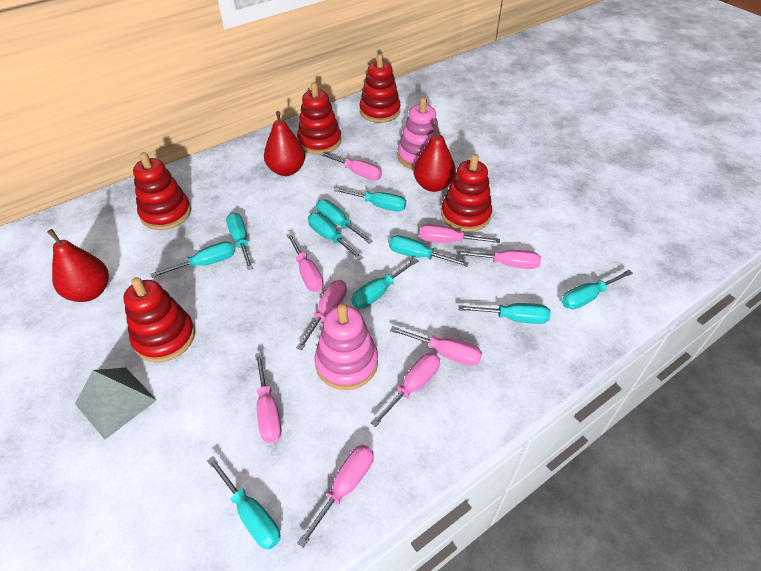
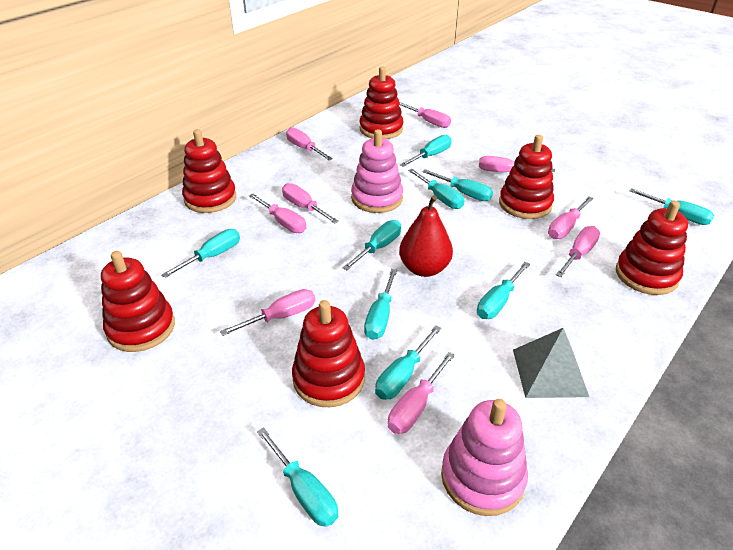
red pear: [47,229,109,302] [264,111,305,176] [413,124,456,192] = 3 -> [399,195,453,277] = 1
red stacking toy: [123,277,195,363] [133,152,191,230] [297,82,341,154] [360,54,401,123] [441,154,492,232] = 5 -> [101,251,175,352] [182,129,236,213] [292,300,365,407] [359,67,403,139] [499,135,554,219] [616,201,688,295] = 6

